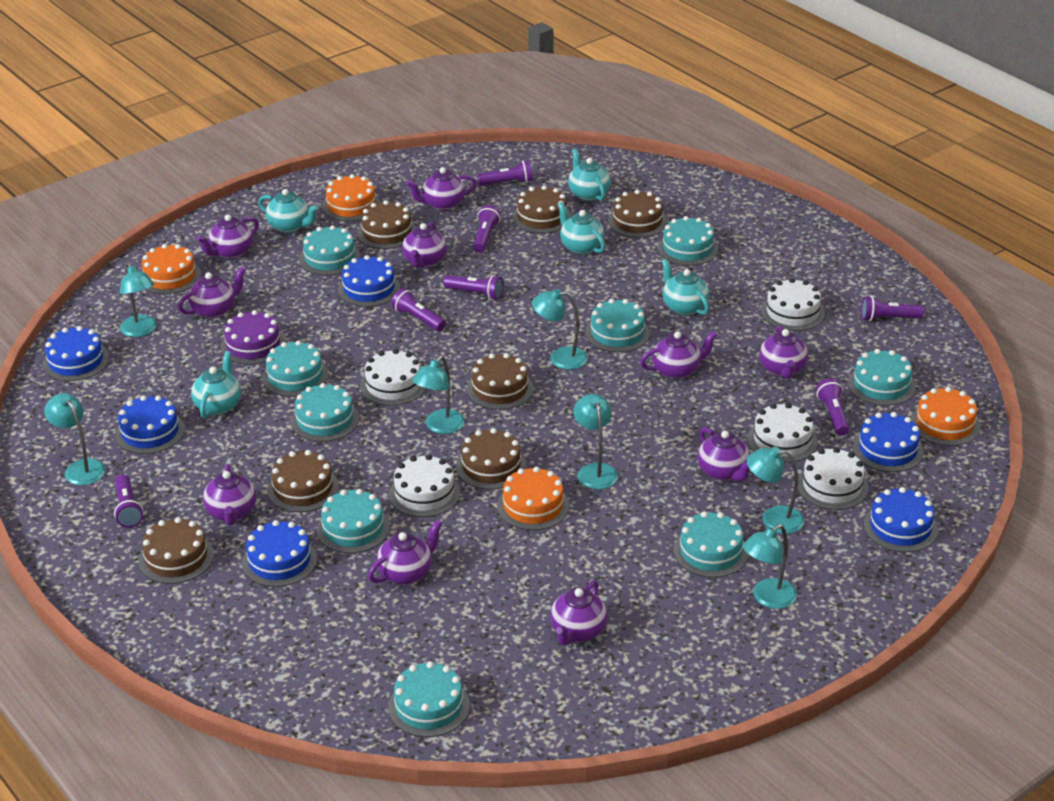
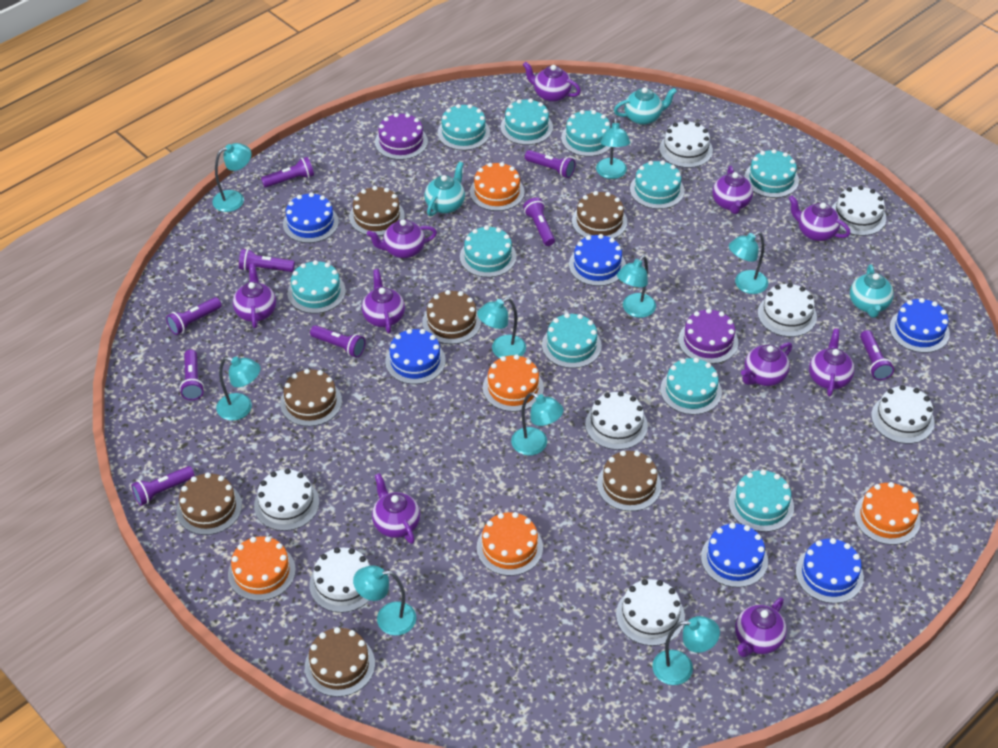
orange cake: [142,244,201,294] [322,174,381,221] [497,467,569,530] [911,387,980,446] = 4 -> [228,536,296,601] [470,162,524,211] [477,512,543,576] [483,355,544,412] [854,482,921,545] = 5
purple cake: [221,310,286,365] = 1 -> [375,113,428,160] [678,309,738,364] = 2
purple flashlight: [114,474,143,528] [391,288,446,331] [443,275,503,300] [473,205,501,252] [477,160,532,186] [816,378,849,436] [861,296,924,321] = 7 -> [131,466,195,506] [166,297,222,335] [179,349,204,400] [239,249,295,272] [261,157,314,188] [310,325,366,358] [523,198,555,246] [525,150,575,178] [860,330,894,380] = 9
turquoise cake: [262,340,328,397] [291,383,359,442] [299,225,360,275] [317,489,390,553] [388,661,470,737] [585,299,650,352] [658,216,718,266] [674,511,748,578] [848,349,916,406] = 9 -> [287,260,346,314] [437,104,490,150] [460,226,516,277] [501,98,553,145] [542,313,602,368] [561,110,611,157] [630,160,685,209] [660,358,722,415] [729,470,794,532] [744,149,799,198] = 10
turquoise lamp: [44,393,106,485] [120,262,157,337] [413,355,465,434] [532,289,588,370] [573,394,618,489] [743,524,797,609] [747,447,804,534] = 7 -> [212,143,252,212] [216,357,261,421] [353,565,416,636] [477,298,526,358] [511,392,564,455] [596,118,630,179] [617,256,656,318] [652,616,720,685] [729,232,768,294] = 9
turquoise teapot: [191,351,241,419] [258,189,319,233] [557,202,605,255] [568,149,611,201] [661,259,709,315] = 5 -> [425,162,465,216] [614,87,677,125] [850,265,894,318] = 3
white cake: [360,349,426,406] [389,454,460,517] [748,403,818,463] [761,278,825,331] [797,447,869,510] = 5 -> [254,468,319,531] [309,547,371,613] [585,391,648,450] [616,579,685,646] [659,120,713,168] [758,283,817,337] [832,186,886,236] [871,385,934,444] = 8

